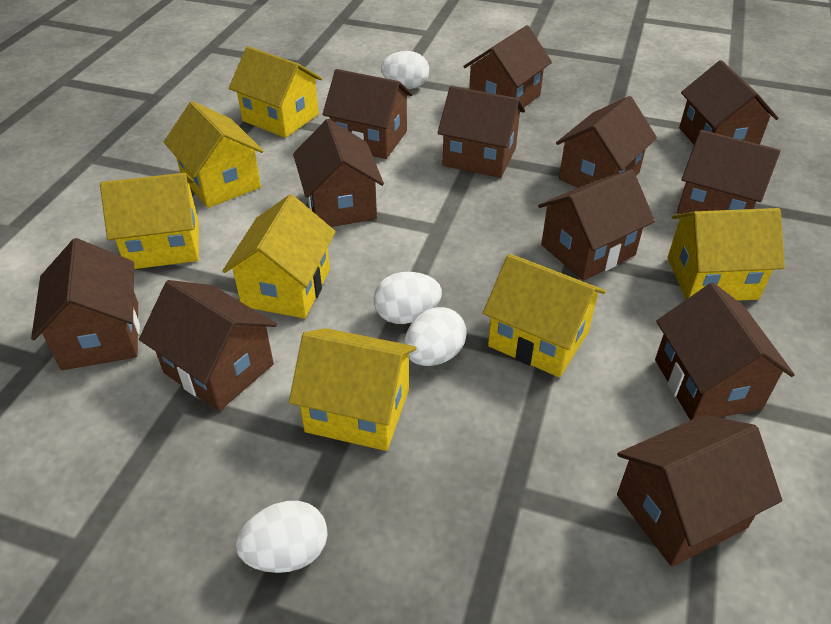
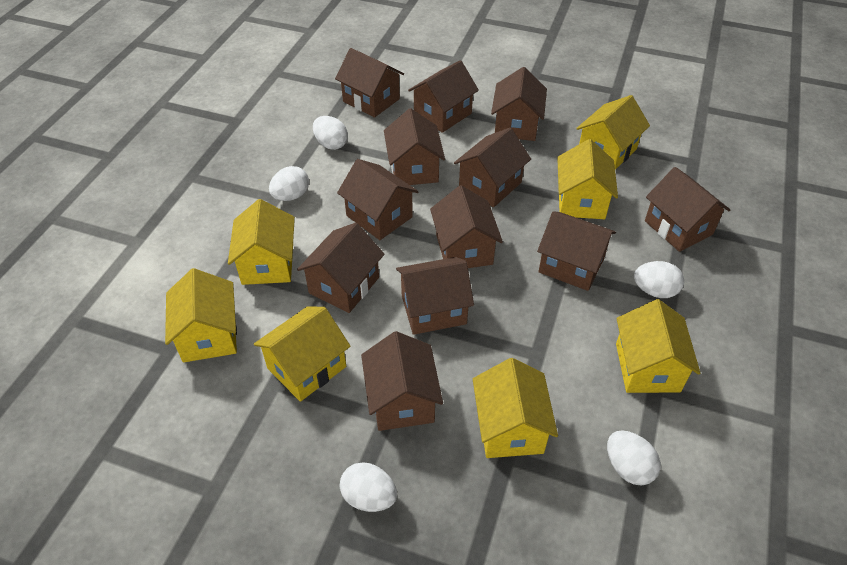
white egg: [236,501,328,573] [373,272,442,324] [381,51,429,89] [404,307,467,366] = 4 -> [269,166,309,201] [313,116,348,150] [340,462,397,512] [607,430,661,485] [634,261,684,298] = 5

